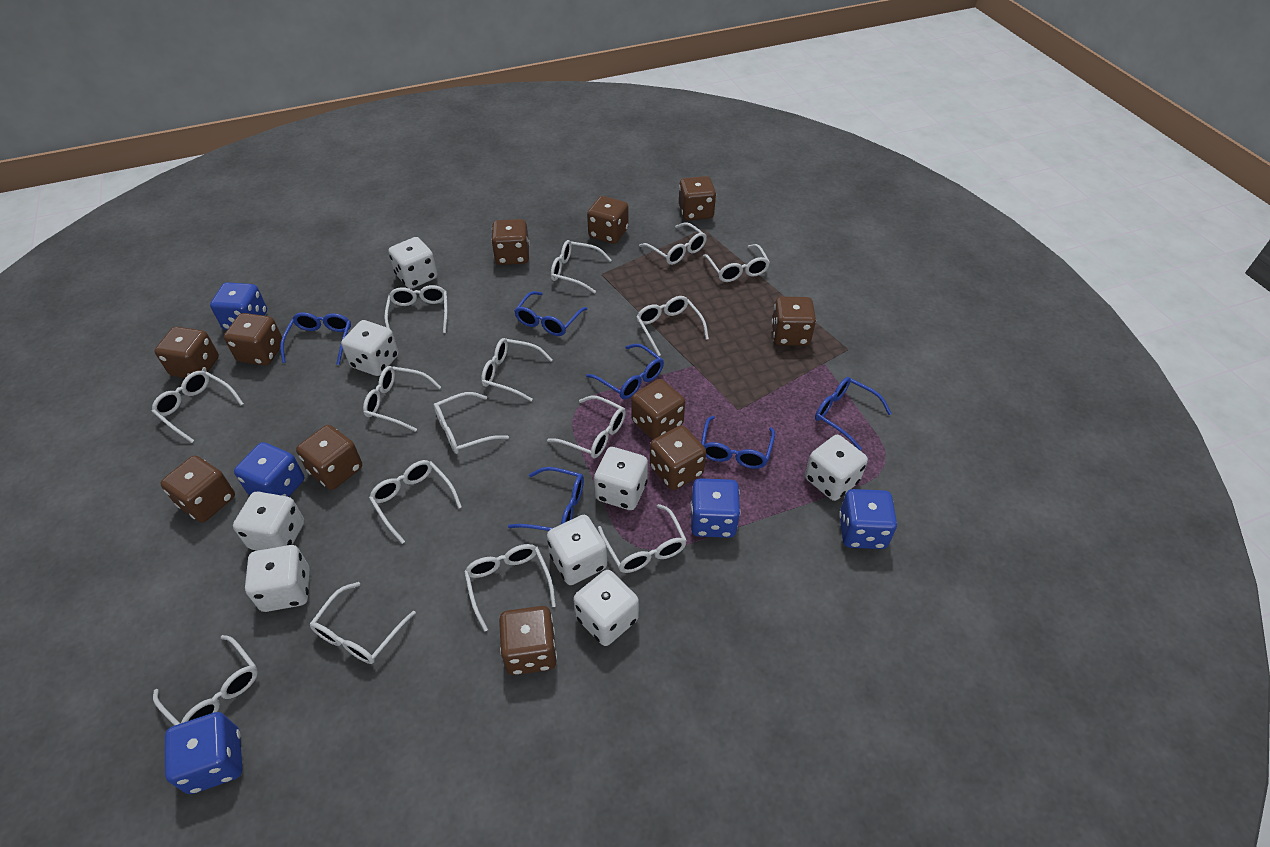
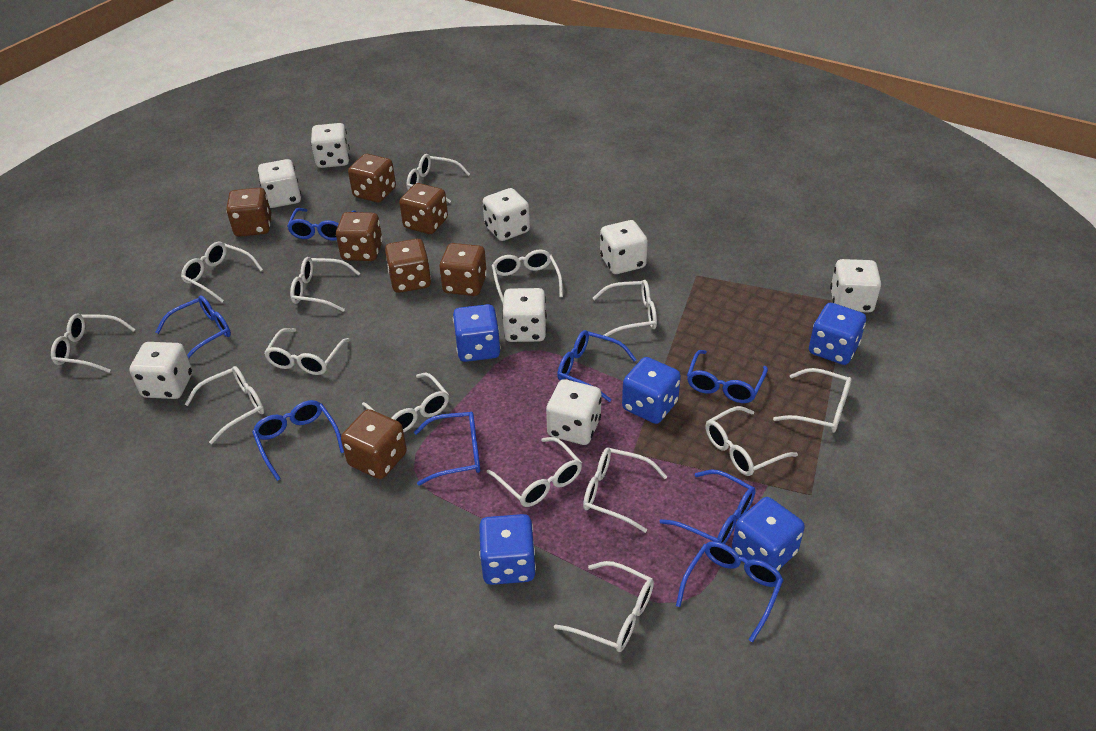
blue glasses: [280,312,351,365] [508,467,584,531] [514,291,587,336] [586,343,664,399] [701,416,775,469] [815,377,892,450] = 6 -> [155,295,231,358] [252,400,344,481] [287,208,356,241] [414,412,480,486] [557,330,637,402] [660,470,756,544] [676,541,783,643] [687,350,768,403] = 8
brown dice: [154,327,219,378] [160,456,235,522] [224,313,282,366] [296,425,362,490] [491,219,530,265] [499,606,557,675] [587,196,629,244] [631,379,685,439] [650,425,706,490] [679,176,716,220] [772,297,816,346] = 11 -> [226,188,271,237] [336,212,383,261] [341,409,407,479] [348,154,396,203] [385,239,431,293] [399,183,448,234] [440,243,487,296] = 7
white glasses: [152,371,244,443] [153,635,258,726] [310,582,416,664] [363,366,441,432] [369,460,462,544] [384,285,447,333] [434,392,509,454] [464,544,556,632] [481,338,553,401] [547,396,626,458] [551,240,612,293] [598,504,687,573] [636,296,709,356] [639,222,707,265] [703,244,770,282] = 15 -> [51,314,136,373] [181,242,263,302] [185,366,264,444] [264,328,350,375] [290,257,360,312] [362,373,449,432] [406,154,470,203] [487,437,582,507] [492,250,563,304] [554,561,654,652] [583,448,667,533] [593,280,657,337] [706,406,798,476] [773,368,852,433] = 14

